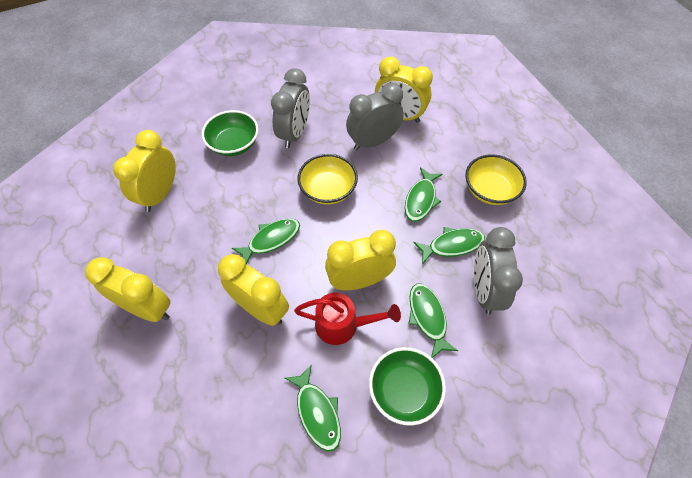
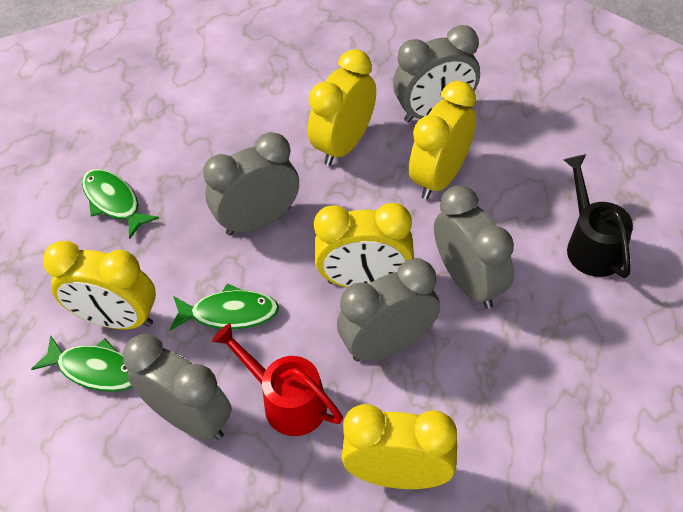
black watering can: none = 0 -> [563,154,633,278] = 1
green bowl: [202,110,259,156] [369,347,446,426] = 2 -> none = 0
green fish: [232,218,300,264] [285,364,341,452] [405,167,443,222] [408,284,458,358] [413,227,485,264] = 5 -> [31,335,132,392] [82,169,159,239] [169,283,279,330] = 3
grey clock: [271,68,310,148] [346,83,404,150] [474,227,523,315] = 3 -> [123,334,232,440] [203,132,299,236] [337,258,440,362] [393,25,480,123] [434,185,514,309] = 5
yellow bowl: [297,154,358,205] [465,154,527,205] = 2 -> none = 0

